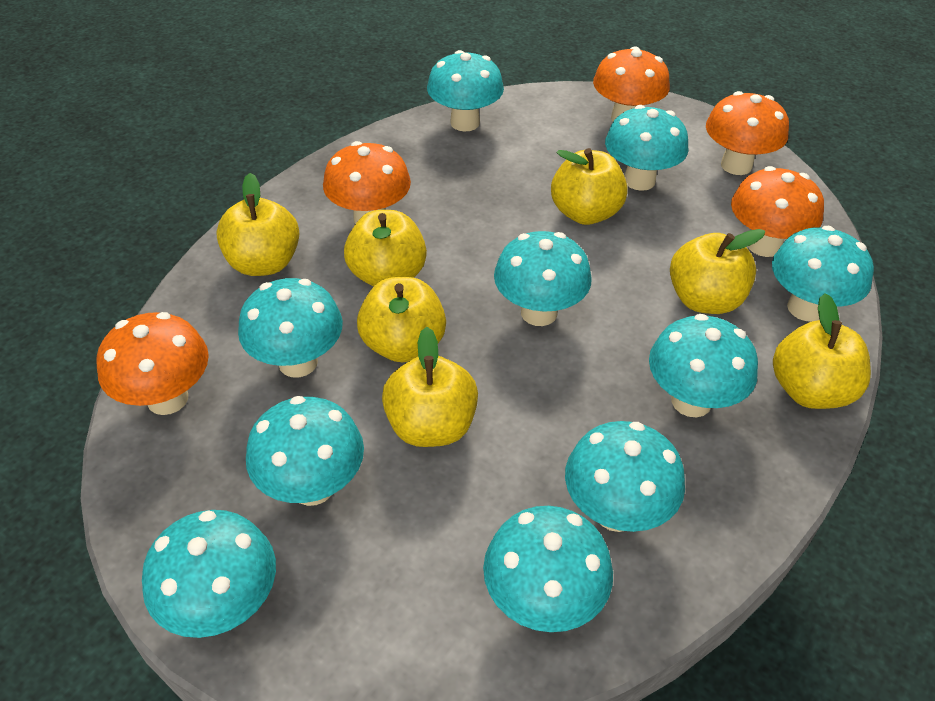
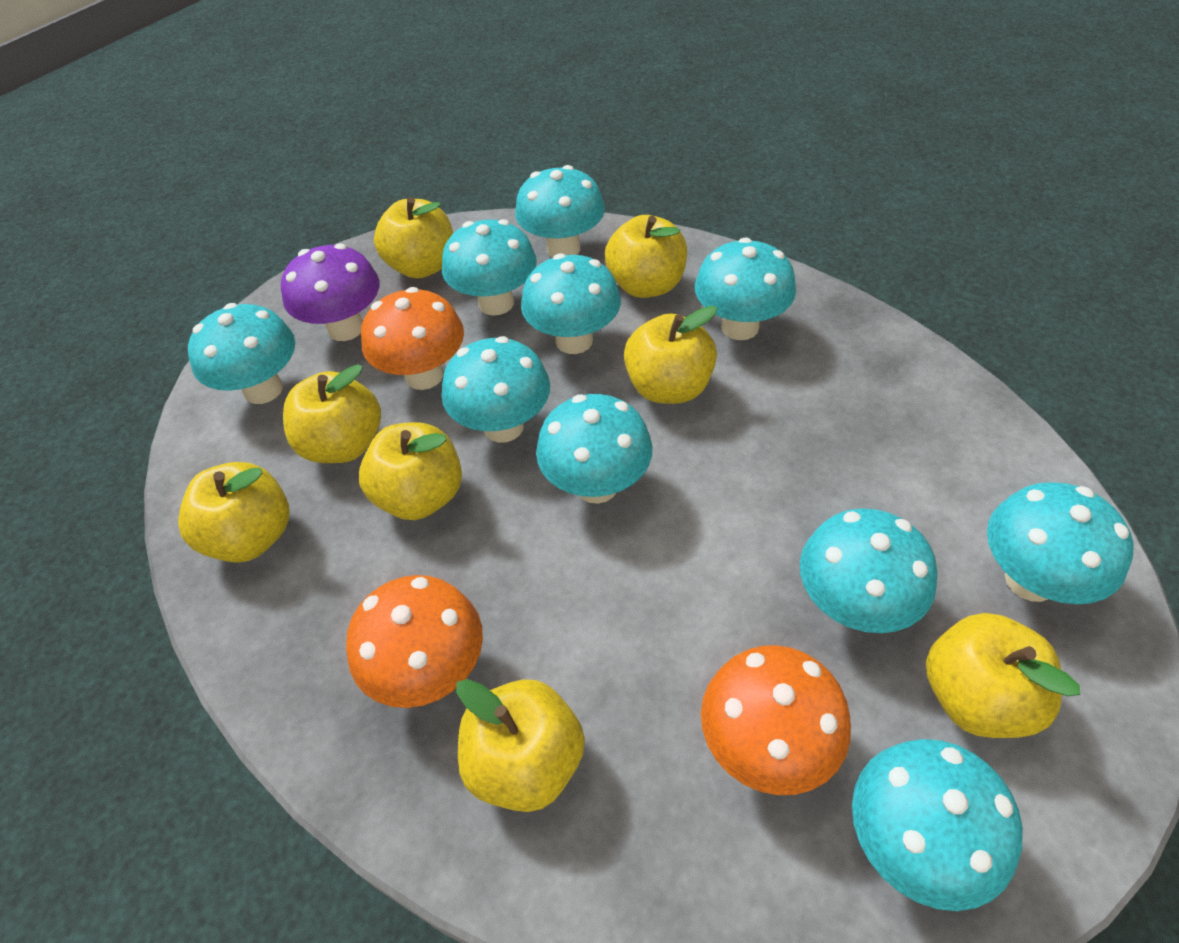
orange mushroom: [96,312,209,415] [323,141,411,224] [593,46,670,122] [706,91,789,175] [731,166,824,257] = 5 -> [346,575,483,708] [361,287,464,390] [701,645,851,795] = 3
purple mushroom: none = 0 -> [281,244,379,341] = 1
yellow apple: [216,173,299,276] [344,210,427,286] [357,277,446,363] [382,327,478,447] [551,148,628,225] [670,229,765,314] [773,293,871,409] = 7 -> [178,462,289,563] [283,364,381,463] [359,422,462,520] [374,197,453,279] [456,679,585,812] [605,215,687,298] [624,306,718,404] [926,613,1080,738] = 8

